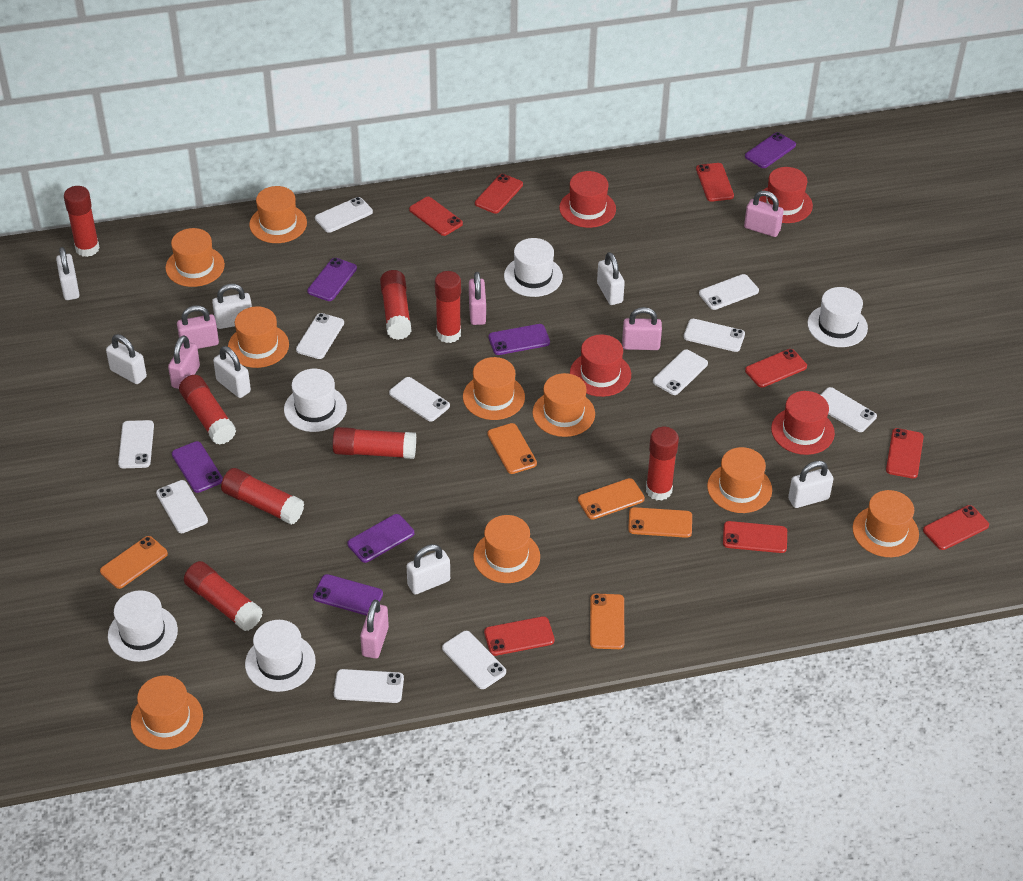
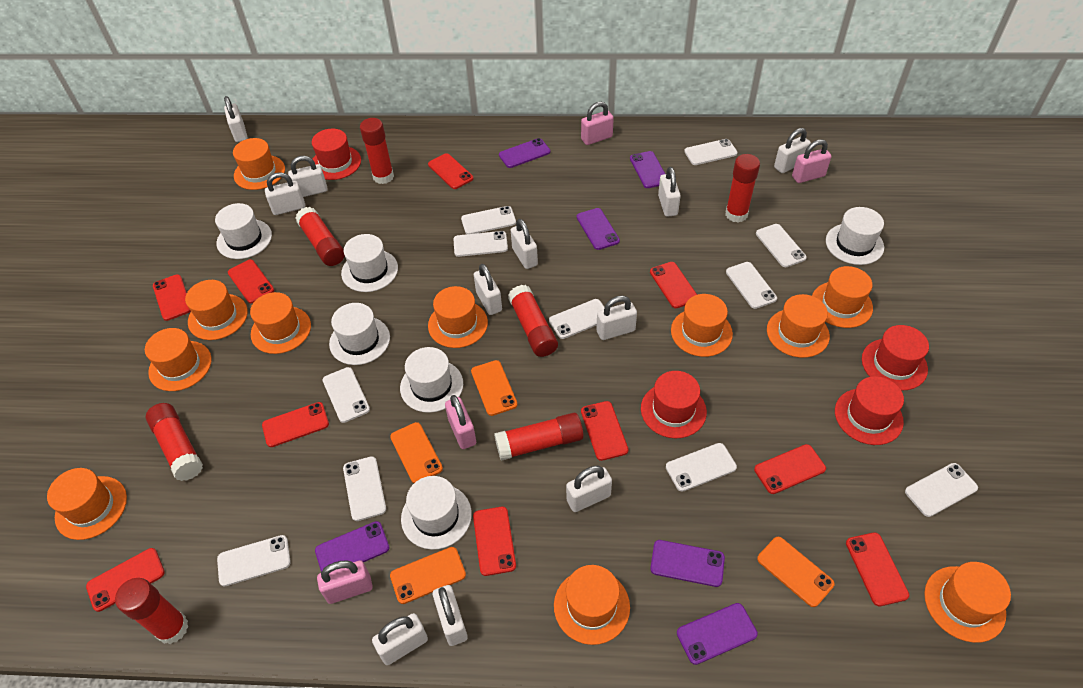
orange hat: [131,676,203,750] [165,228,225,287] [228,306,289,368] [249,186,307,243] [463,357,525,420] [473,515,540,583] [532,373,595,437] [707,447,772,513] [853,490,919,557] = 9 -> [47,468,127,540] [145,328,212,391] [185,280,248,340] [233,138,285,190] [250,292,311,354] [428,286,488,348] [554,565,630,645] [671,294,733,357] [767,294,830,358] [812,266,873,328] [924,562,1011,643] = 11
orange phone: [100,536,168,589] [487,423,537,474] [578,478,645,520] [590,594,624,649] [628,507,692,538] = 5 -> [390,422,443,483] [390,547,466,604] [471,360,517,416] [757,537,835,607] = 4
pink padlock: [168,335,200,389] [177,305,219,349] [360,600,389,659] [469,272,486,325] [622,307,662,350] [744,191,784,237] = 6 -> [317,560,373,604] [445,395,476,449] [581,102,614,145] [792,139,832,183] = 4
red glue stick: [64,186,100,257] [179,375,236,445] [184,561,263,631] [221,468,304,524] [332,427,416,459] [380,270,412,340] [435,271,461,343] [646,427,679,501] = 8 -> [115,578,189,644] [146,403,203,481] [295,207,345,266] [360,118,394,184] [494,413,584,461] [508,285,558,357] [725,154,760,222] = 7
red phone: [409,197,463,236] [475,174,523,214] [484,616,555,656] [696,163,734,202] [723,521,787,553] [745,349,807,388] [886,428,924,479] [923,505,989,550] = 8 -> [86,548,165,612] [153,274,191,321] [228,260,274,304] [262,402,329,447] [428,153,473,189] [473,507,516,576] [581,401,628,461] [650,262,697,308] [754,444,826,494] [846,532,909,606] = 10
white hat: [108,590,178,662] [245,620,316,692] [284,369,347,432] [504,238,563,297] [807,287,868,347] = 5 -> [215,203,272,259] [329,303,390,365] [341,234,398,292] [400,347,463,413] [401,476,472,550] [826,207,884,265] = 6
white padlock: [56,247,80,300] [106,334,147,384] [212,284,252,329] [213,346,251,398] [407,544,450,595] [597,252,625,305] [788,461,833,508] = 7 -> [224,96,248,142] [265,172,305,215] [288,156,328,197] [372,613,428,665] [433,585,468,646] [474,264,502,315] [511,219,538,269] [566,465,612,512] [596,296,637,340] [658,167,681,217] [774,128,811,173] = 11

